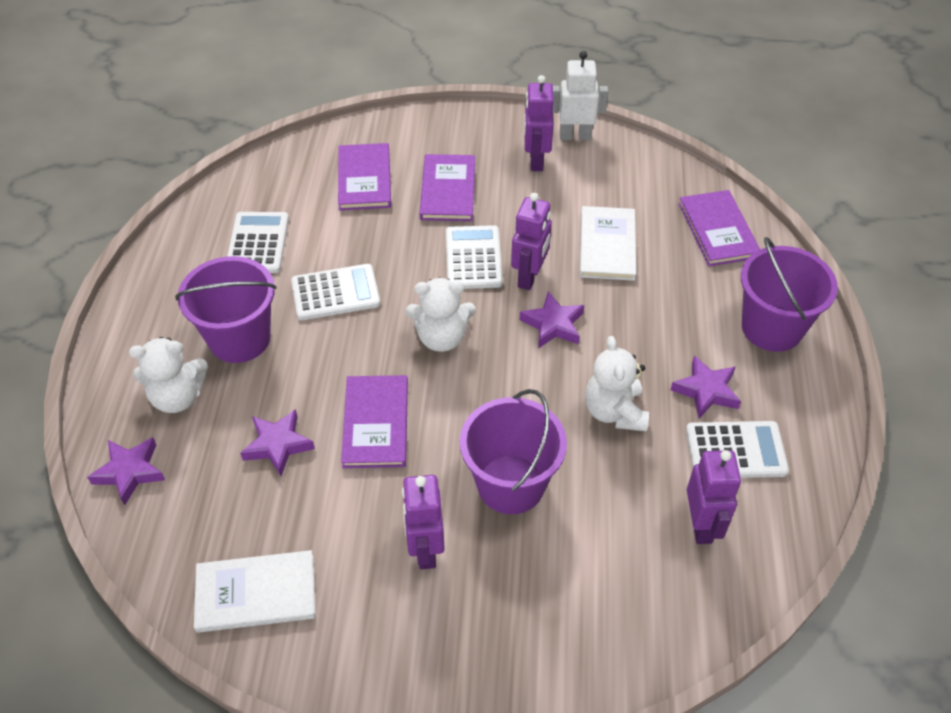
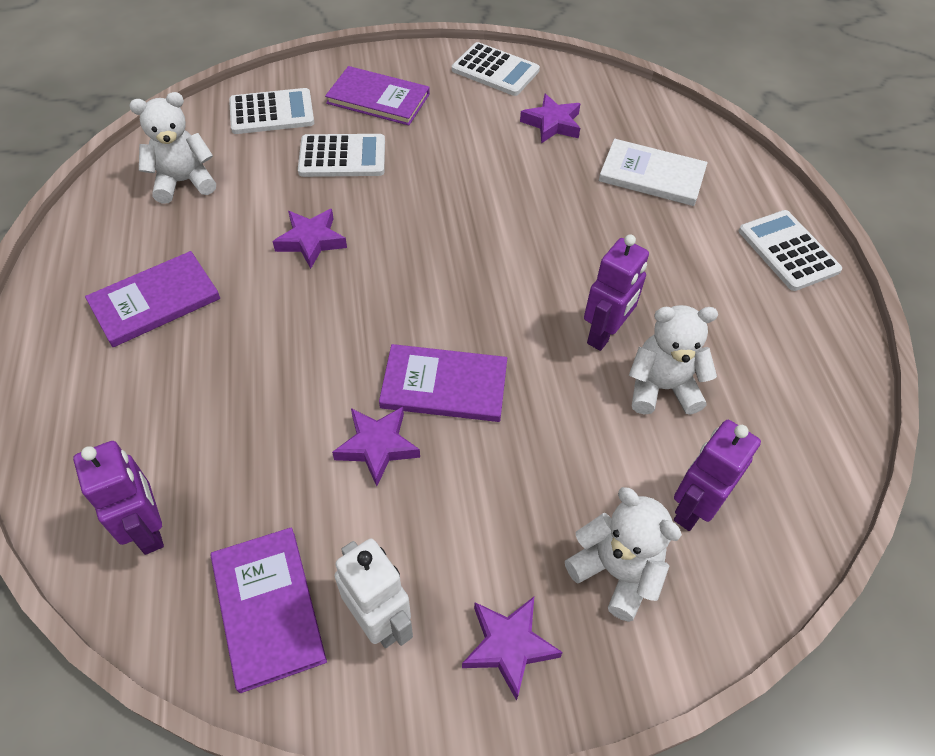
purple bucket: [175,256,277,363] [460,389,567,514] [741,237,838,352] = 3 -> none = 0
purple robot: [402,475,445,569] [511,193,552,290] [524,75,554,171] [687,450,741,544] = 4 -> [73,441,164,555] [584,235,649,351] [674,420,761,531] = 3
white book: [194,550,316,633] [580,206,636,281] = 2 -> [599,139,708,206] = 1

